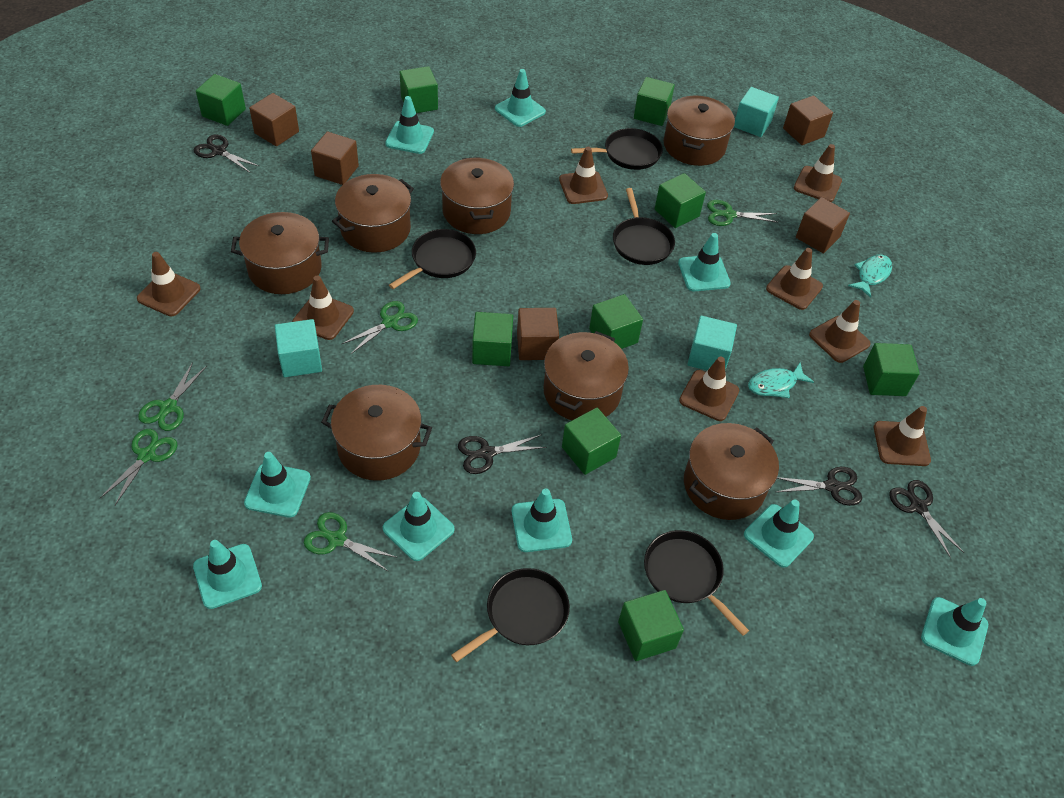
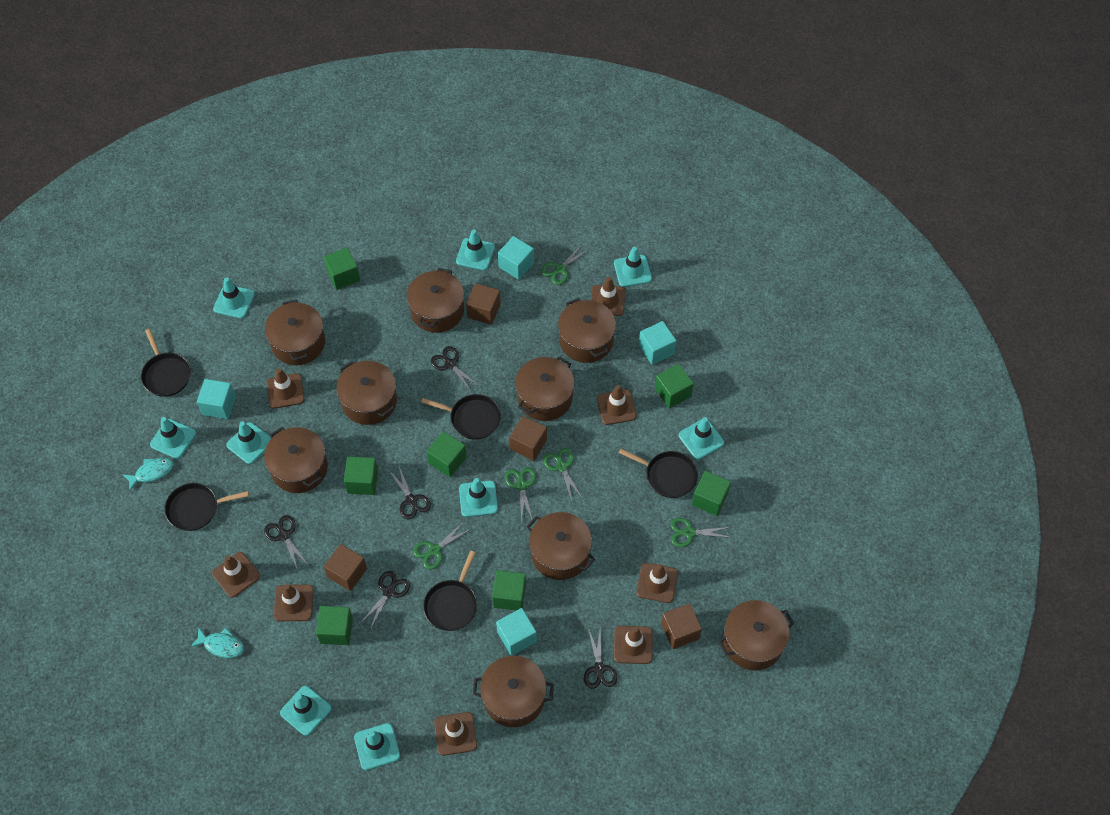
black scissors: [194,134,260,173] [458,435,547,474] [777,467,862,506] [889,480,964,558] = 4 -> [264,515,309,570] [361,571,410,629] [389,466,431,519] [431,346,480,392] [584,628,617,689] = 5
brown cube: [249,93,299,146] [311,131,359,185] [517,308,559,360] [783,96,833,145] [796,197,850,253] = 5 -> [324,544,367,591] [466,283,501,325] [509,416,547,461] [661,603,702,649] = 4
brown pot: [231,212,329,294] [321,385,432,481] [332,174,414,253] [440,157,514,234] [543,331,629,420] [664,96,735,166] [684,423,779,520] = 7 -> [264,427,328,493] [265,300,325,365] [336,361,397,425] [407,268,464,333] [473,656,554,727] [515,356,575,421] [526,512,595,580] [558,298,616,363] [718,600,795,670] = 9
green cube: [196,74,246,126] [400,66,438,113] [472,312,513,366] [562,408,621,475] [589,294,643,349] [618,590,684,661] [634,77,675,126] [655,173,706,228] [863,343,920,396] = 9 -> [316,606,353,645] [324,248,360,290] [344,457,378,495] [427,431,467,477] [492,570,526,610] [655,364,694,408] [692,471,731,516] = 7
turquoise cube: [275,319,322,377] [688,316,737,370] [734,87,779,137] = 3 -> [197,379,236,419] [496,608,537,656] [498,236,534,280] [639,321,676,365] = 4

